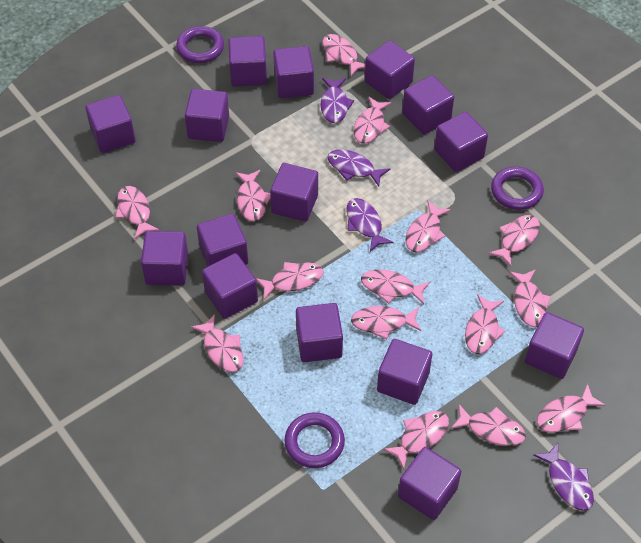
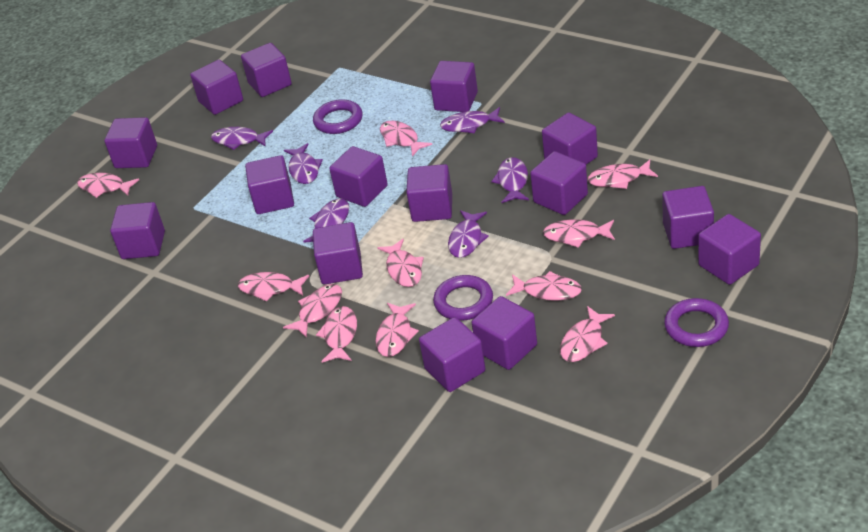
pink fish: [116,186,159,239] [191,314,243,372] [235,170,271,221] [256,262,324,300] [322,34,365,76] [351,306,421,340] [353,96,392,144] [361,269,430,304] [383,411,449,469] [405,200,451,252] [450,404,526,446] [465,294,506,354] [488,215,540,267] [509,269,551,327] [537,383,605,432] = 15 -> [77,173,139,198] [238,272,309,302] [283,284,342,338] [316,306,357,363] [376,303,419,357] [377,239,424,287] [380,121,432,157] [506,271,582,301] [543,219,615,248] [560,306,615,362] [588,160,658,189] = 11
purple fish: [320,78,354,123] [327,149,390,187] [346,198,394,252] [533,443,594,511] = 4 -> [211,127,273,150] [284,143,323,184] [303,198,349,243] [440,107,505,133] [448,210,489,258] [491,157,529,203] = 6

